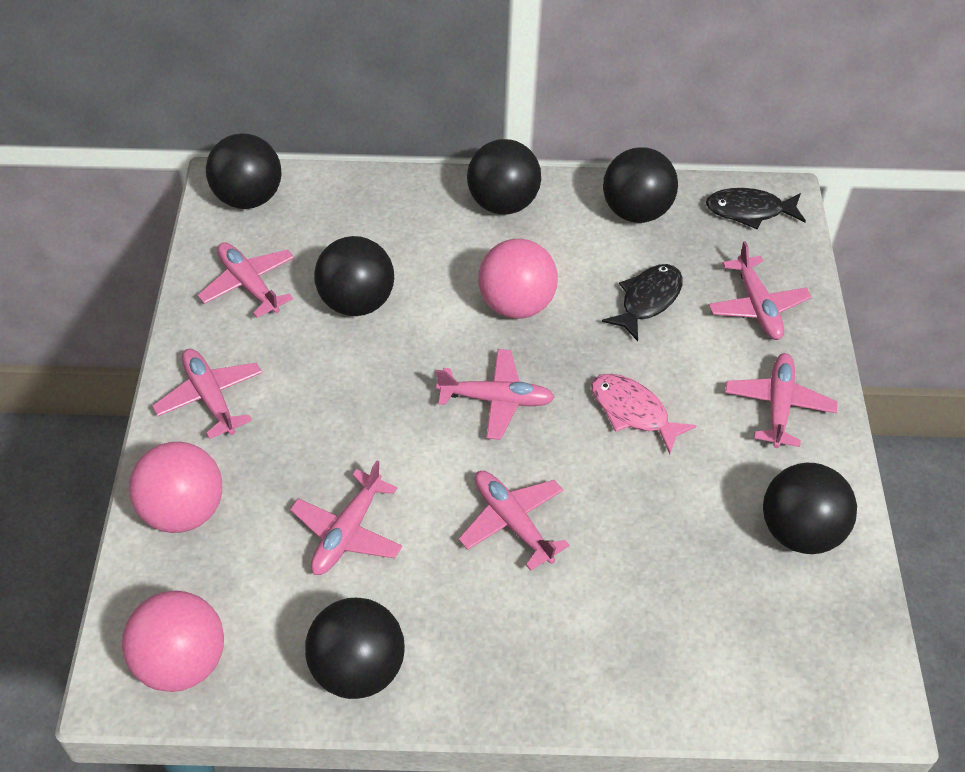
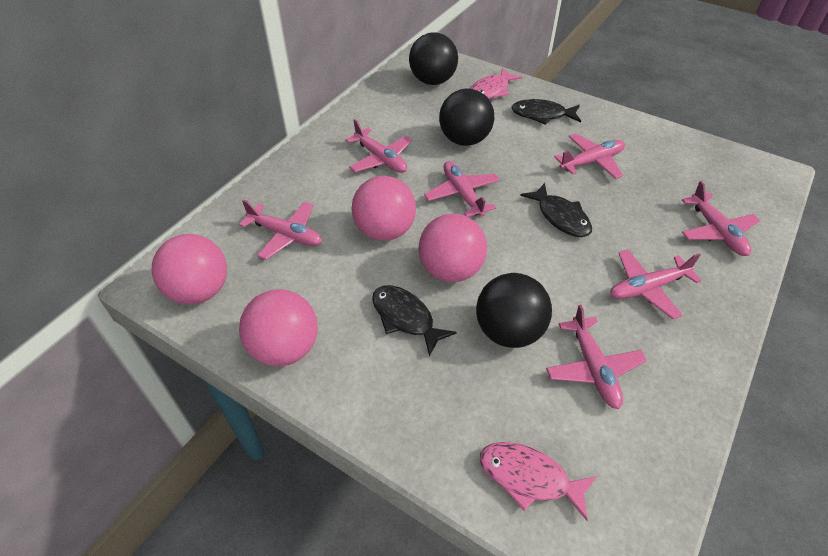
black ball: [206,133,282,209] [305,598,405,699] [314,236,394,316] [467,139,541,215] [603,147,678,223] [763,463,857,554] = 6 -> [409,32,458,85] [439,88,495,146] [476,273,552,348] = 3
black fish: [602,264,683,341] [706,188,806,229] = 2 -> [372,285,457,357] [511,99,581,125] [520,183,592,237] = 3
pink ball: [122,591,224,692] [129,442,222,533] [478,239,558,319] = 3 -> [152,234,227,304] [239,289,318,366] [352,176,416,241] [419,214,487,282] = 4
pink fish: [591,374,697,454] = 1 -> [470,67,523,99] [480,442,597,521] = 2

